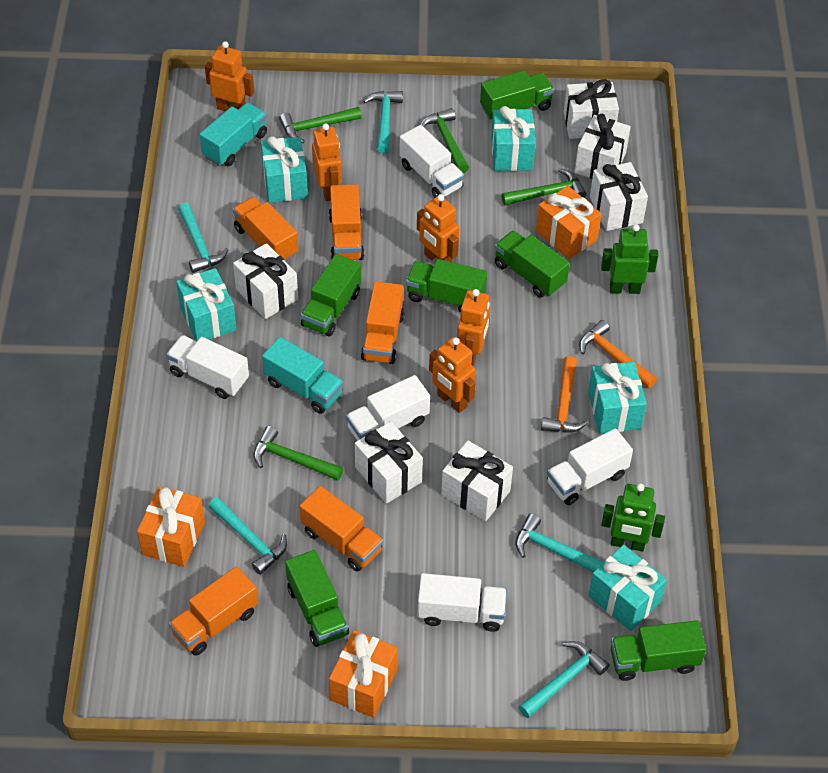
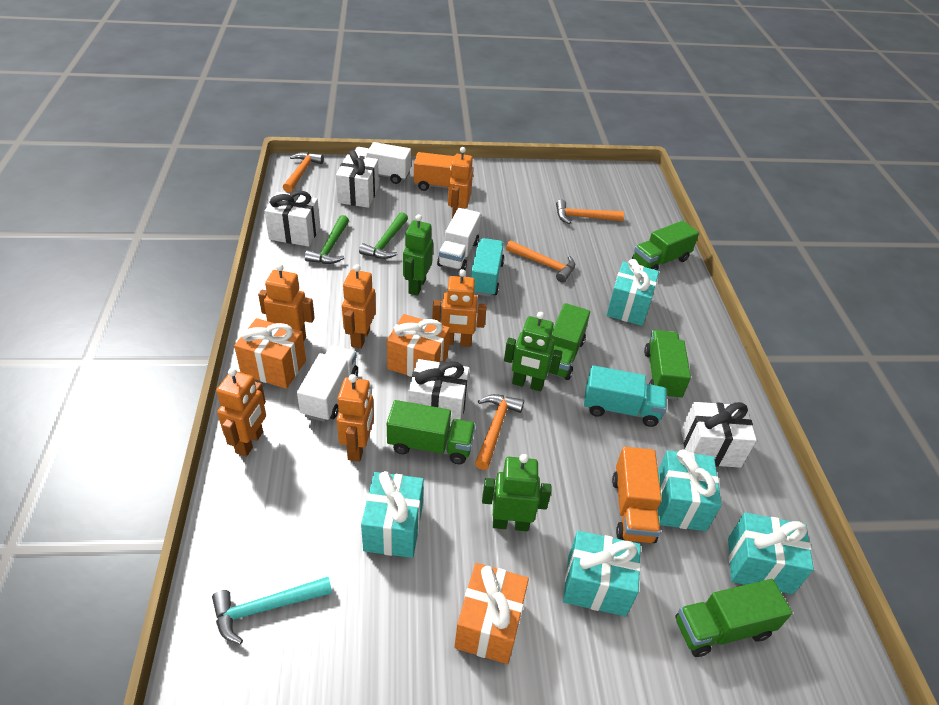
green hammer: [253,426,344,480] [279,107,362,143] [420,108,469,173] [501,168,587,205] = 4 -> [305,215,349,264] [359,212,408,259] = 2
green robot: [601,224,658,294] [601,483,665,552] = 2 -> [403,214,433,296] [482,454,551,531] [504,312,562,391] = 3
green truck: [285,550,349,647] [301,254,361,337] [406,259,487,313] [480,70,554,120] [495,230,570,297] [611,620,707,681] = 6 -> [387,400,476,464] [548,303,590,380] [632,220,699,270] [644,330,691,400] [675,579,792,657] = 5
orange hammer: [541,356,588,433] [579,320,657,388] = 2 -> [283,152,324,193] [475,394,524,470] [506,240,575,283] [556,200,624,224] = 4
orange robot: [205,41,254,111] [312,123,342,201] [417,194,459,262] [429,337,476,413] [457,289,490,365] = 5 -> [216,368,266,457] [258,264,315,341] [337,374,374,462] [342,264,376,349] [432,269,487,347] [448,147,473,218] = 6
orange truck: [169,566,258,656] [233,197,298,261] [300,486,383,572] [329,184,364,260] [361,282,404,364] = 5 -> [414,152,474,191] [612,447,662,543] = 2
turquoise hammer: [178,203,229,273] [208,497,287,575] [363,91,403,154] [515,513,604,572] [519,641,610,718] = 5 -> [212,577,332,644] = 1
white gift: [233,243,298,319] [355,421,423,504] [441,441,513,521] [564,79,619,139] [575,114,631,179] [590,162,648,231] = 6 -> [264,191,320,247] [336,150,379,208] [408,359,469,426] [681,402,757,468] = 4
white truck: [166,335,249,399] [346,375,430,441] [399,125,464,198] [417,573,507,632] [547,428,633,505] = 5 -> [297,346,358,422] [355,142,411,184] [437,208,481,270] = 3

